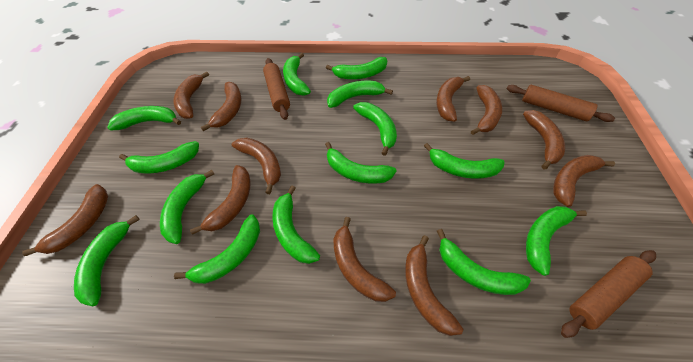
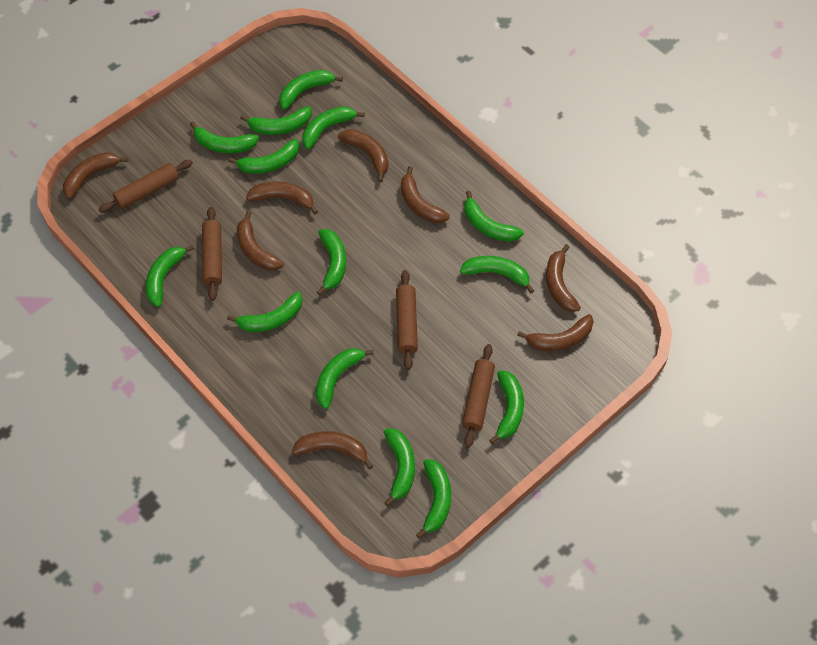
brown banana: [22,184,108,256] [173,71,209,119] [190,165,251,235] [201,82,241,131] [232,137,281,194] [333,217,396,302] [405,235,463,336] [436,76,470,122] [471,85,502,135] [523,110,565,170] [553,155,615,207] = 11 -> [63,152,128,199] [237,211,284,270] [246,181,318,214] [292,431,373,469] [338,129,388,182] [401,166,450,223] [517,314,594,351] [546,244,581,312] = 8
brown rolling pin: [263,58,290,120] [507,85,615,122] [561,250,656,338] = 3 -> [98,160,193,213] [202,207,222,301] [396,270,418,370] [462,344,495,448] = 4

